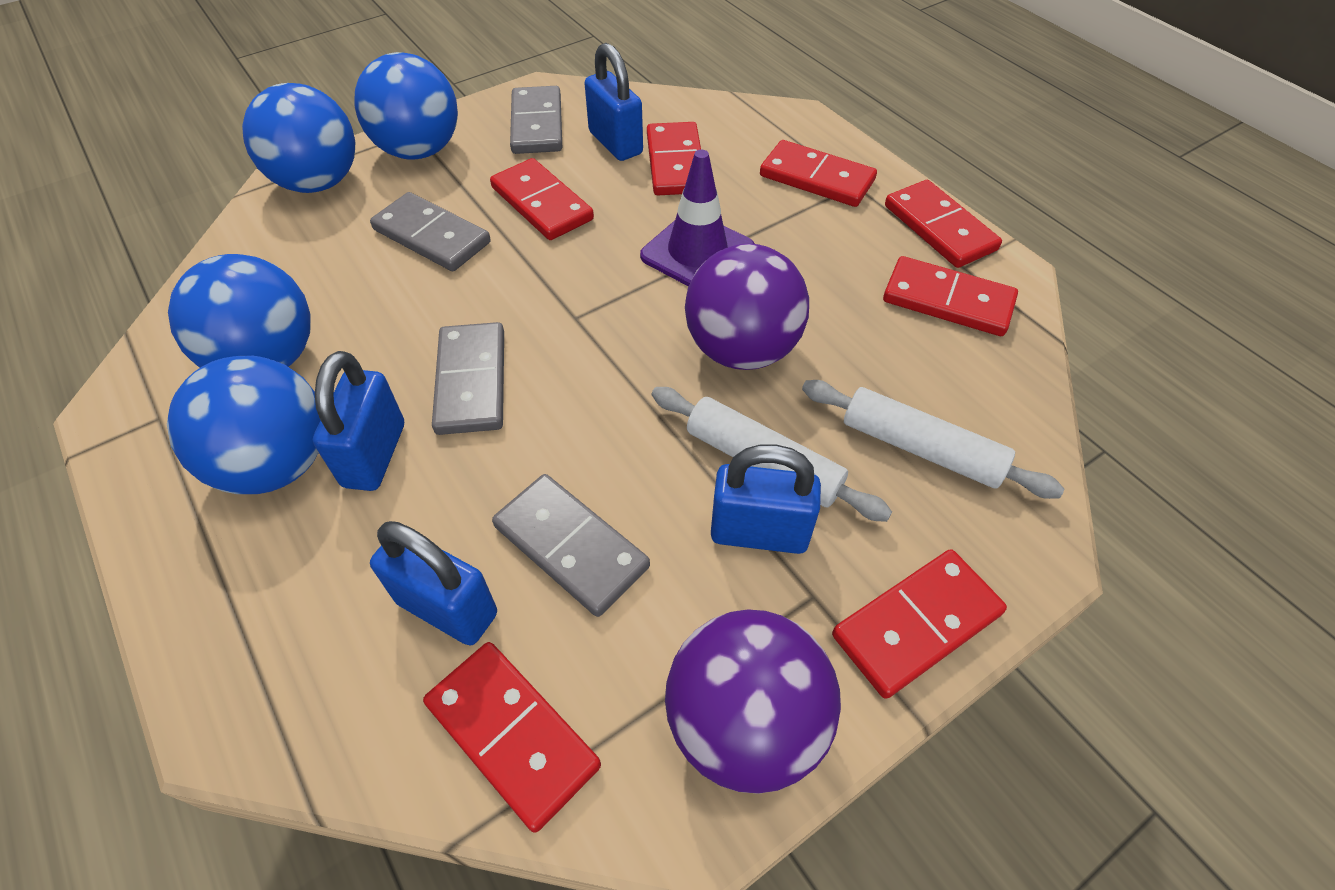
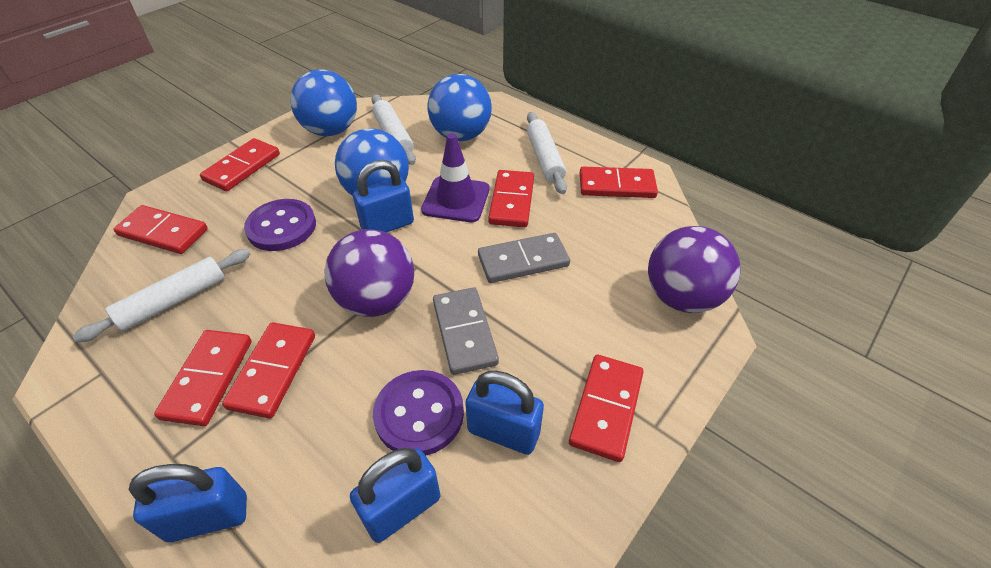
blue ball: [167,355,320,494] [168,254,311,368] [242,83,355,193] [354,52,458,160] = 4 -> [290,69,357,136] [335,128,409,196] [427,74,492,141] = 3
grey domino: [370,192,491,271] [432,322,504,435] [492,474,650,617] [510,86,562,154] = 4 -> [433,287,499,375] [478,233,570,283] = 2
purple button: none = 0 -> [244,199,316,251] [373,370,464,456] = 2
white rolling pin: [652,387,892,522] [802,380,1064,499] = 2 -> [73,249,250,343] [371,94,416,165] [527,112,567,194] = 3

